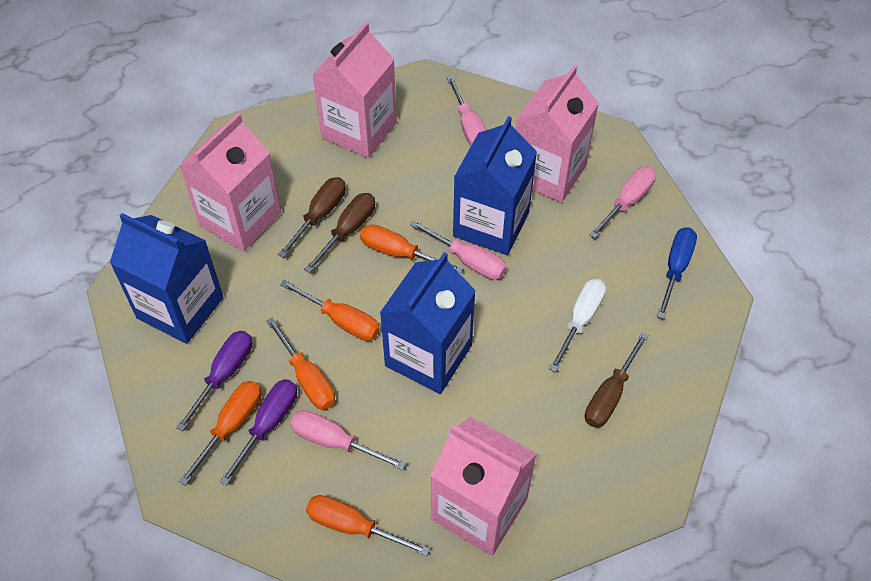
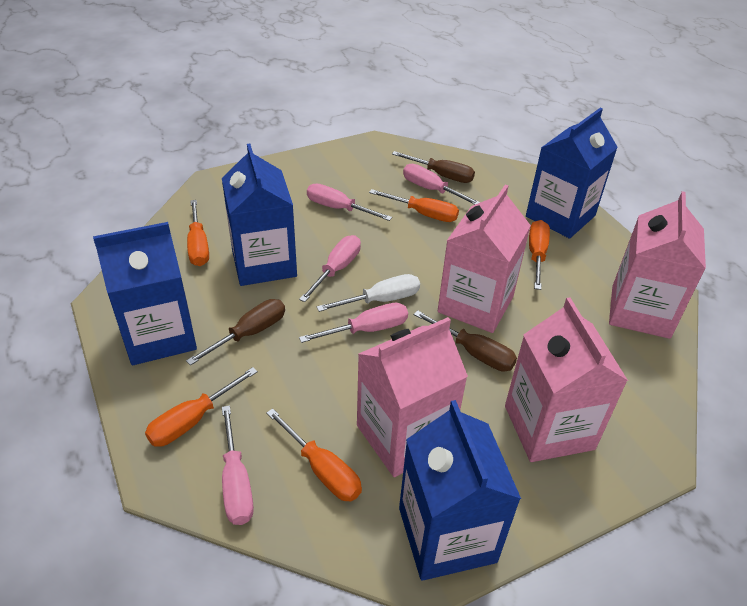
blue carton: [110,213,223,344] [380,252,476,394] [453,116,537,255] = 3 -> [93,222,197,365] [222,144,297,286] [399,400,521,581] [526,108,618,239] = 4
blue screwdriver: [657,228,697,319] = 1 -> none = 0
pink screwdriver: [290,410,406,470] [410,220,506,280] [446,76,486,147] [589,167,656,238] = 4 -> [222,405,254,525] [299,235,361,302] [299,303,408,343] [307,184,392,221] [403,164,480,205] = 5
purple screwdriver: [176,331,252,432] [220,379,297,486] = 2 -> none = 0

